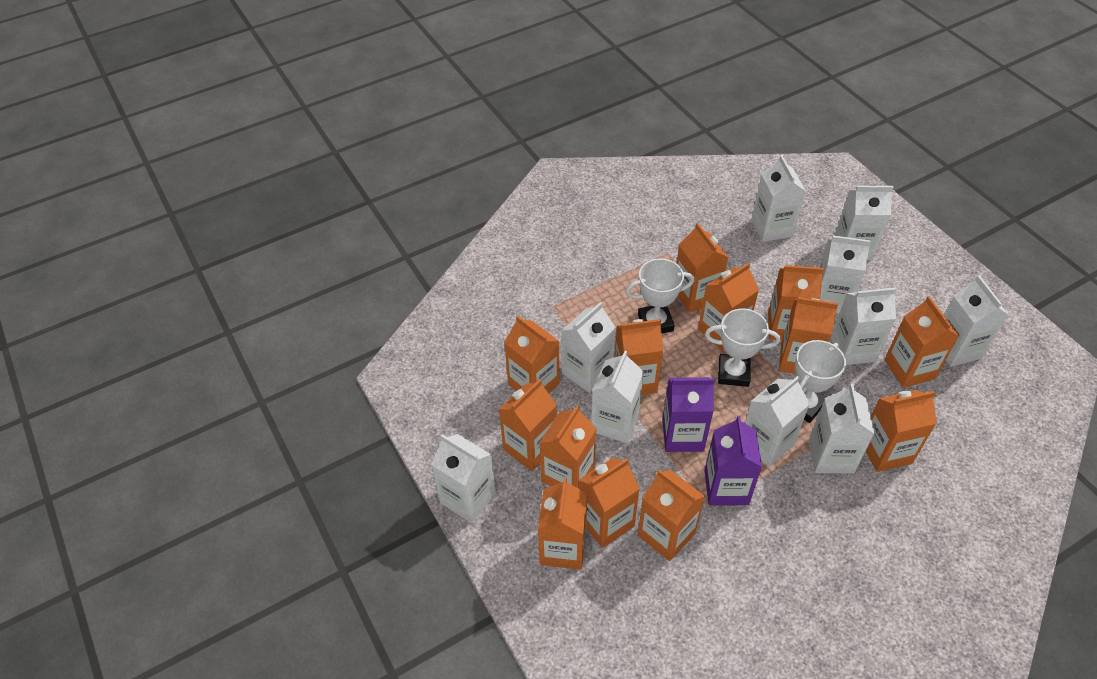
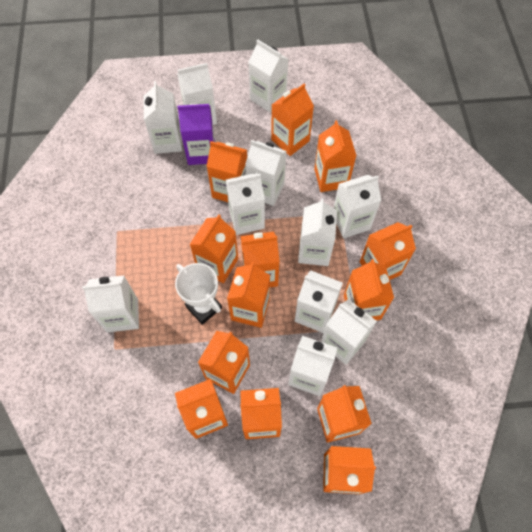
purple carton: [662,377,715,452] [705,416,762,506] = 2 -> [177,103,215,165] = 1
white carton: [431,434,496,523] [561,302,616,393] [591,351,644,443] [745,376,810,467] [751,155,806,242] [809,384,875,473] [819,235,871,313] [831,288,897,365] [834,186,894,260] [944,275,1008,367] = 10 -> [82,275,139,333] [143,81,182,154] [177,63,217,125] [226,173,265,235] [245,140,286,206] [248,39,288,112] [288,336,337,396] [295,270,343,333] [298,198,337,266] [321,299,377,365] [334,175,381,238] = 11
white trophy: [626,258,694,333] [705,309,780,387] [795,340,846,423] = 3 -> [175,263,222,325] = 1

